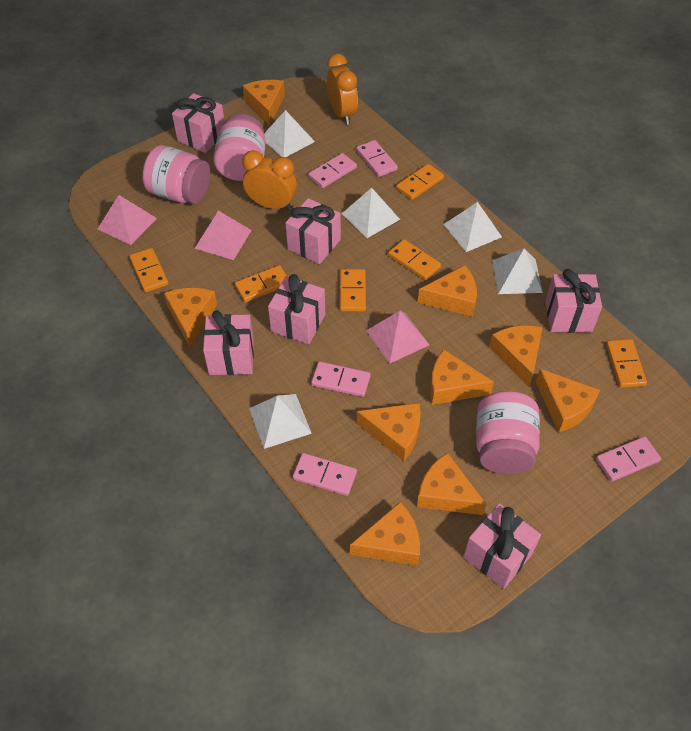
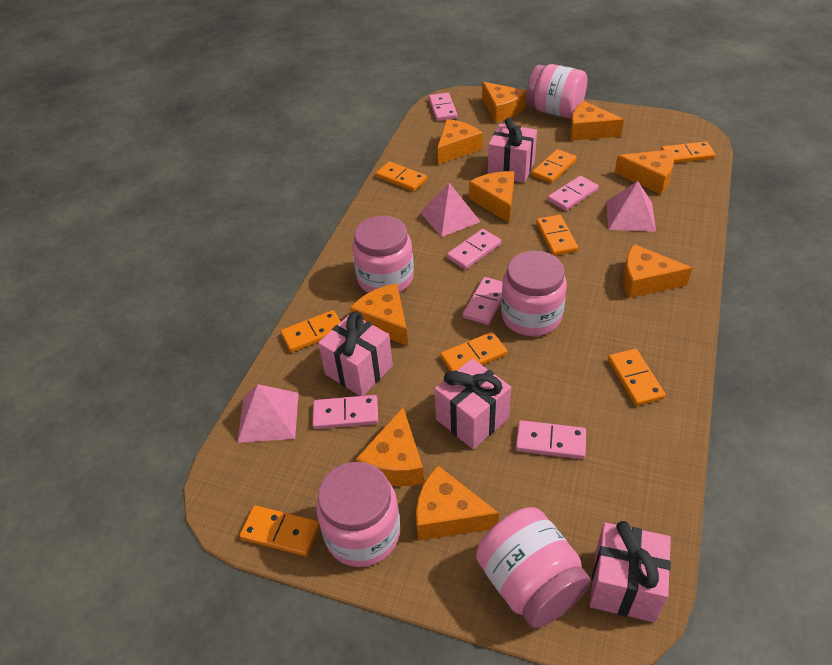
orange clock: [242,150,297,210] [327,54,358,125] = 2 -> none = 0
orange domino: [129,248,169,292] [235,265,287,302] [340,269,366,311] [388,239,441,280] [396,164,444,200] [606,339,647,388] = 6 -> [239,505,320,556] [280,310,341,353] [376,162,427,192] [440,332,507,371] [532,149,577,183] [536,215,578,256] [608,349,665,406] [661,141,715,163] = 8
pink domino: [293,453,357,496] [308,153,357,188] [311,362,371,397] [356,140,398,177] [596,436,661,482] = 5 -> [312,395,378,429] [429,93,457,121] [447,229,501,270] [463,277,502,325] [516,420,586,459] [547,176,599,211] = 6
pink gift: [172,93,224,153] [203,310,254,375] [268,274,325,344] [286,198,341,264] [464,503,541,589] [545,269,602,333] = 6 -> [318,311,393,396] [435,358,511,449] [488,117,537,183] [590,521,671,622] = 4
pink jar: [142,145,210,204] [213,114,266,181] [476,391,540,474] = 3 -> [316,462,400,567] [352,216,414,293] [476,507,591,628] [501,251,567,336] [526,64,587,118] = 5
white pyramid: [249,394,312,449] [264,110,315,157] [342,188,400,238] [443,202,502,252] [492,248,543,294] = 5 -> none = 0

